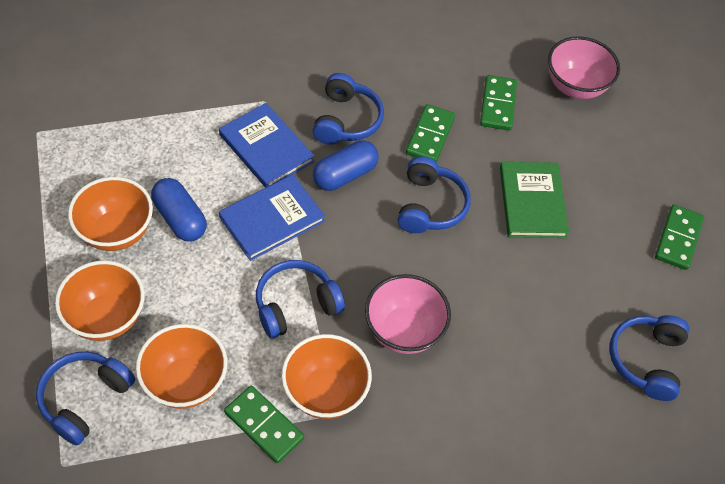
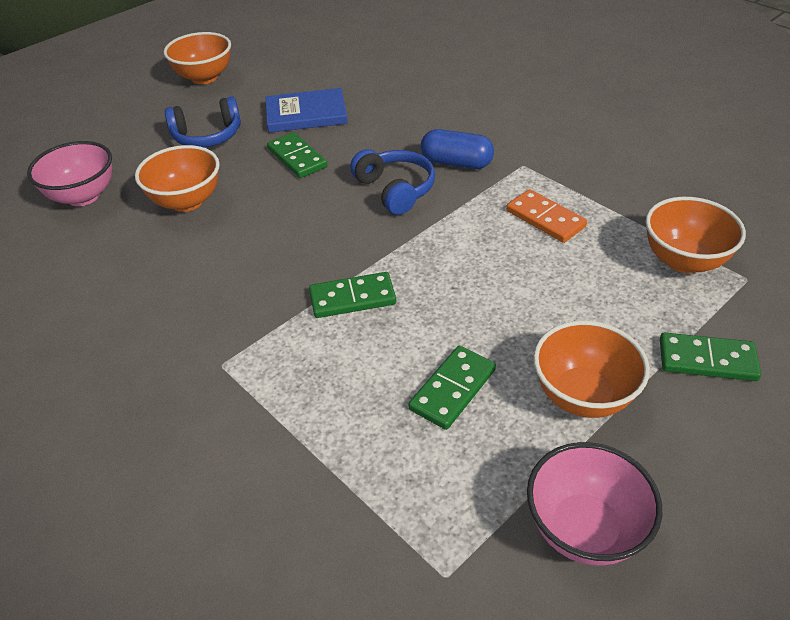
blue book: [219,103,314,188] [219,174,325,261] = 2 -> [265,88,348,133] = 1
blue capsule: [151,178,207,241] [313,140,379,191] = 2 -> [421,129,494,169] = 1
blue headphones: [36,352,135,446] [256,260,345,339] [313,73,384,145] [398,156,471,233] [609,315,689,401] = 5 -> [165,96,241,147] [350,149,435,215] = 2
green book: [500,162,569,238] = 1 -> none = 0
orange domino: none = 0 -> [506,189,587,243] = 1

